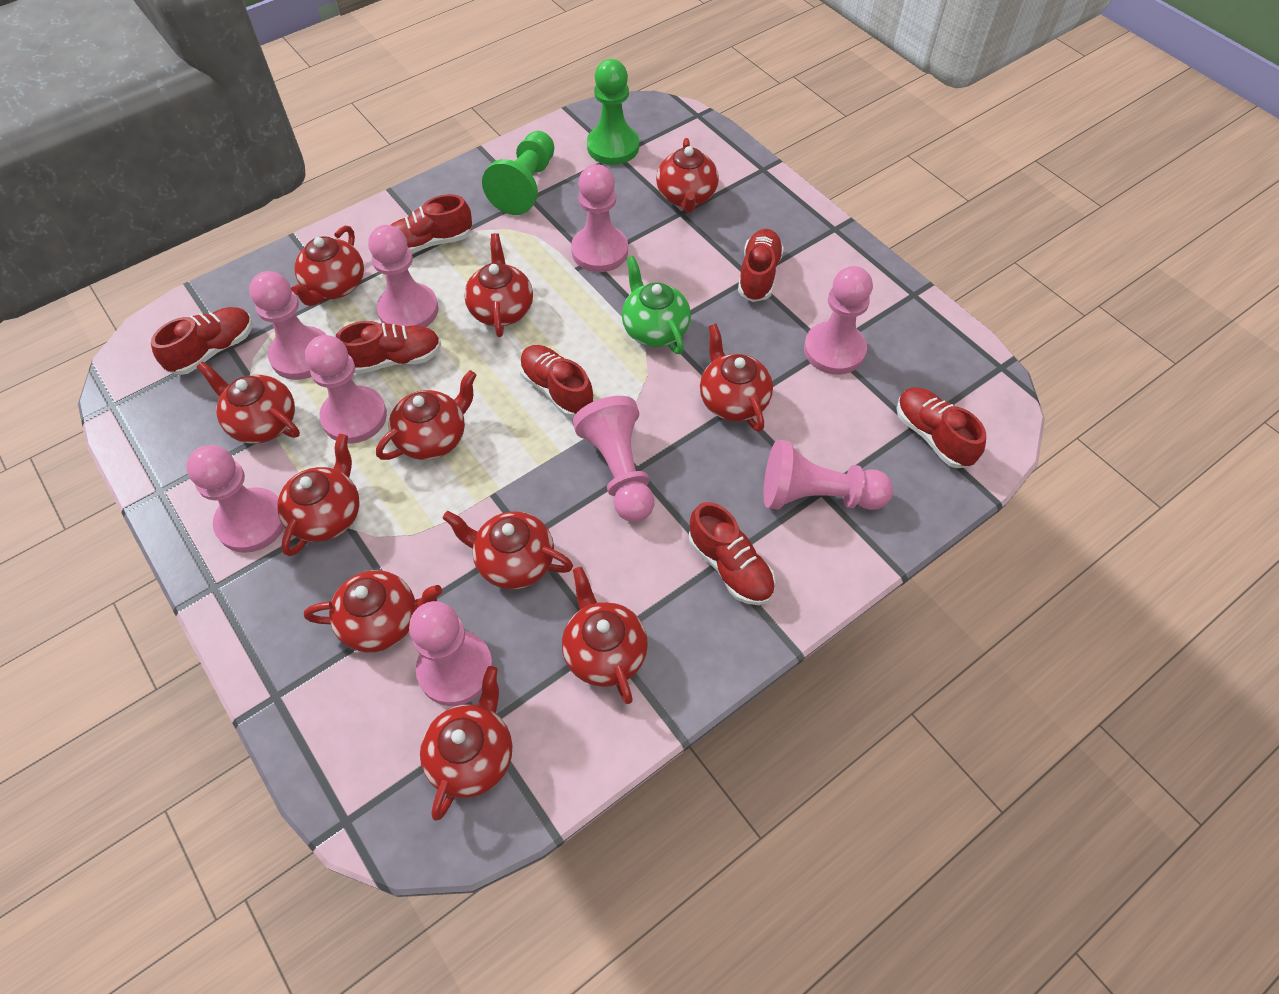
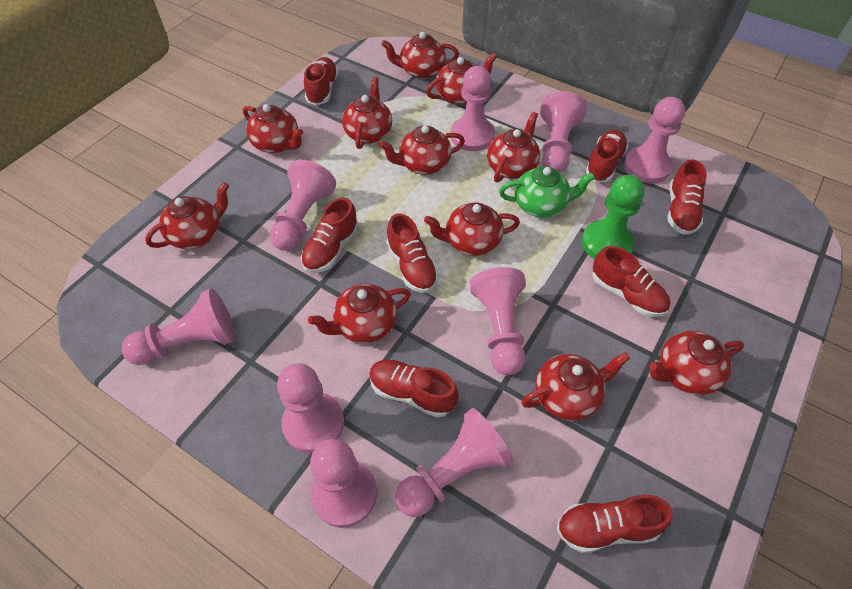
green pawn: [482,131,554,215] [587,59,639,165] = 2 -> [582,175,644,259] = 1
red shoe: [151,307,253,375] [336,321,441,374] [391,194,472,254] [519,345,594,418] [689,502,776,605] [738,229,784,302] [897,387,986,468] = 7 -> [301,197,359,273] [304,57,339,105] [369,360,459,418] [386,213,439,293] [556,495,673,553] [585,129,628,182] [593,246,671,317] [667,159,707,235] = 8

